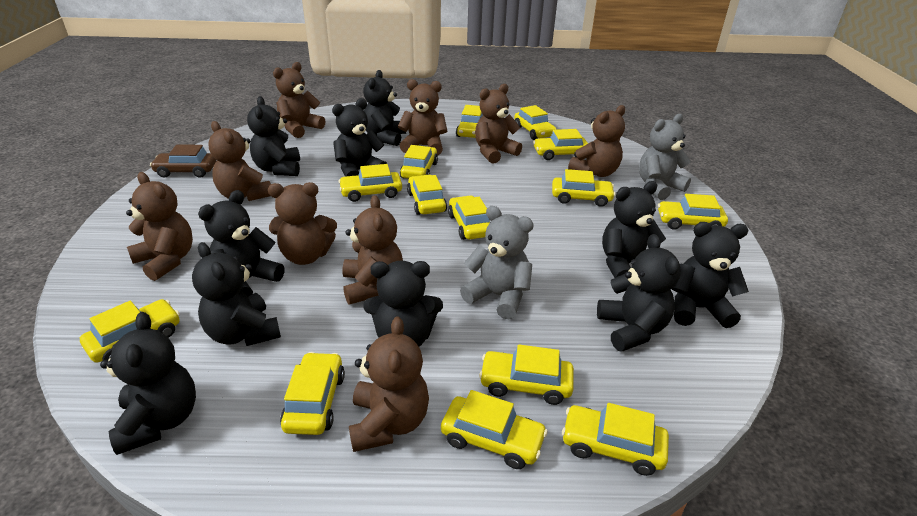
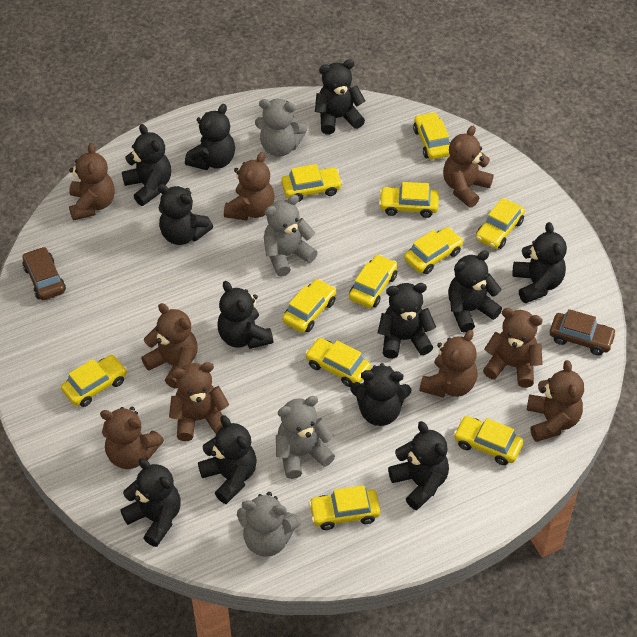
black teddy bear: [100,312,196,455] [192,242,281,346] [198,190,285,296] [247,96,300,176] [332,98,387,177] [363,70,406,146] [363,261,443,346] [597,234,681,352] [602,181,666,278] [672,222,749,328] = 10 -> [120,458,181,547] [122,124,171,206] [158,184,213,245] [185,104,235,170] [198,415,257,504] [217,281,273,349] [315,59,365,135] [350,363,411,426] [378,283,436,359] [388,421,449,510] [448,250,502,333] [512,222,567,303] = 12
brown car: [150,145,216,178] = 1 -> [22,247,66,300] [550,309,617,355] = 2
grey teddy bear: [460,206,534,319] [639,114,691,200] = 2 -> [237,492,301,557] [255,99,307,157] [264,195,318,277] [276,396,335,479] = 4
yellow car: [80,299,180,363] [280,352,345,435] [338,164,402,202] [400,145,438,179] [407,175,447,215] [441,390,548,469] [448,195,490,240] [456,105,483,138] [479,344,574,405] [514,105,557,140] [533,129,588,160] [552,169,615,207] [562,403,669,476] [658,194,728,230] = 14 -> [61,355,127,407] [281,164,343,202] [282,279,336,333] [305,338,371,387] [309,485,380,530] [349,254,398,308] [379,182,439,218] [404,227,463,274] [413,112,450,159] [454,416,524,465] [476,198,525,249] = 11

